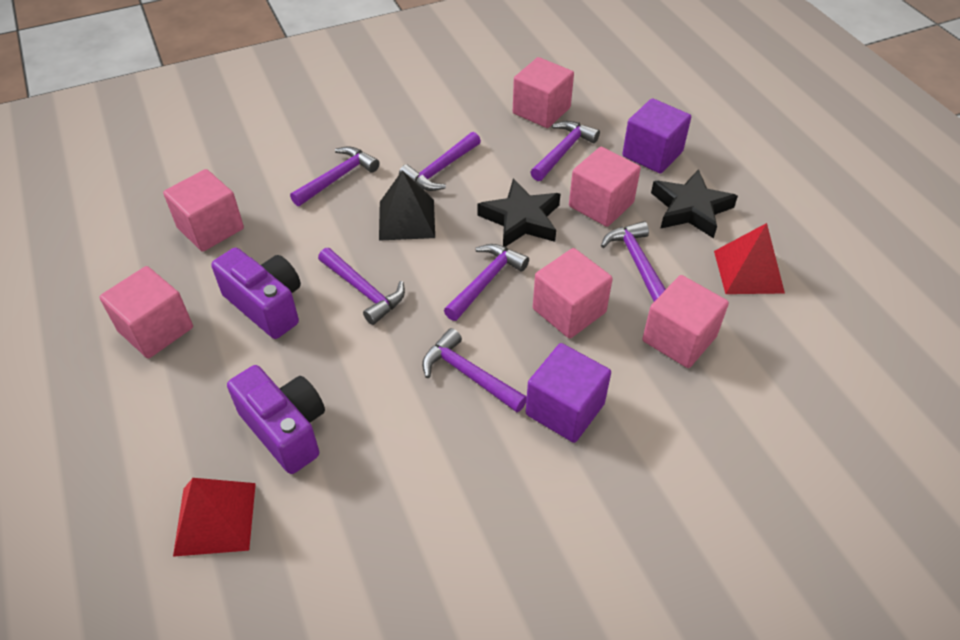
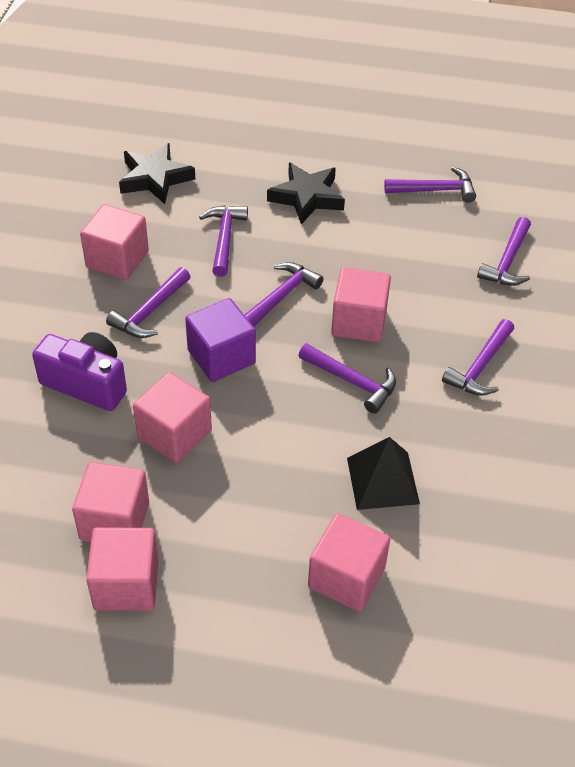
purple camera: [211,247,301,339] [227,365,325,474] = 2 -> [32,332,127,411] = 1
purple cube: [526,343,611,443] [622,98,691,174] = 2 -> [185,298,256,382] = 1
red pyramid: [173,478,256,557] [714,223,785,294] = 2 -> none = 0

